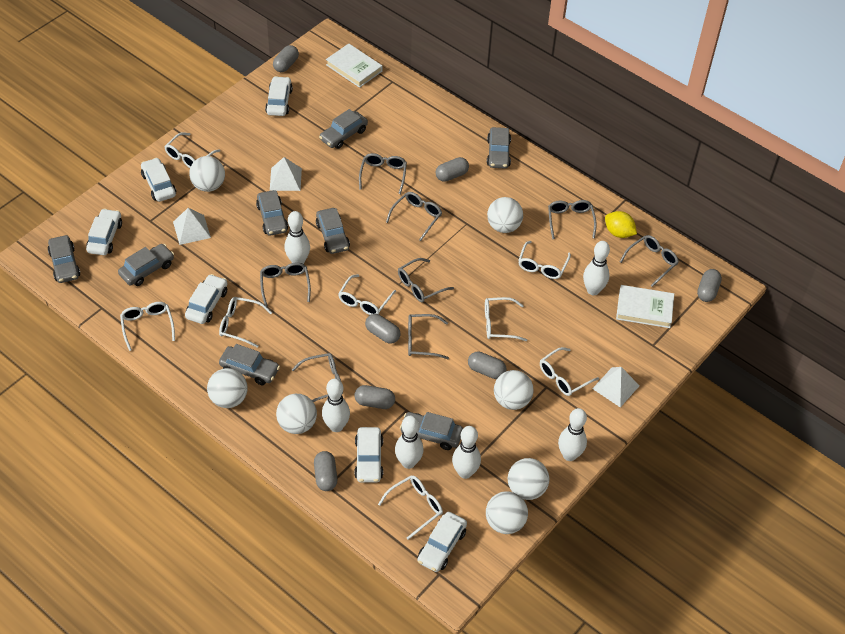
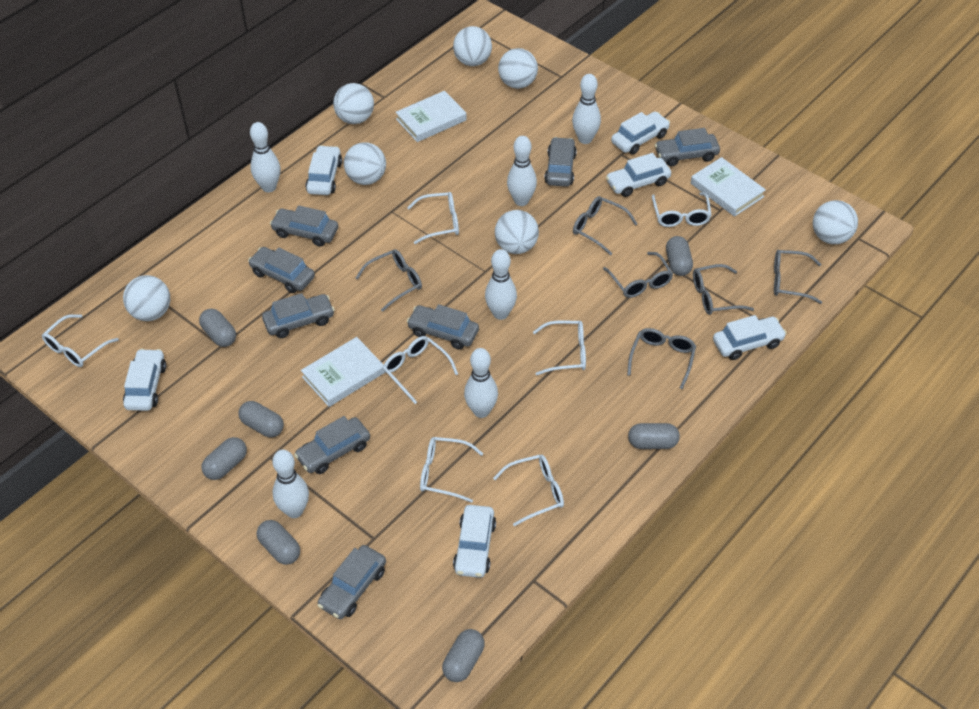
grey glasses: [260,262,311,307] [292,353,343,402] [359,153,407,194] [386,192,442,241] [398,258,454,302] [408,314,449,359] [548,200,597,239] [620,235,679,287] = 8 -> [356,249,422,312] [573,196,637,256] [603,252,673,298] [627,328,696,389] [693,264,754,315] [774,250,822,304] = 6
white book: [326,44,382,88] [616,285,674,328] = 2 -> [301,337,385,407] [396,91,467,142] [691,157,766,217] = 3
white glasses: [120,302,175,351] [164,132,220,168] [219,297,272,348] [338,274,396,315] [378,476,443,540] [485,297,527,341] [518,241,571,279] [540,347,599,396] = 8 -> [42,314,119,367] [383,336,458,404] [407,192,459,244] [420,437,484,503] [493,455,564,526] [533,320,586,375] [652,192,711,227] = 7
white pyramid: [173,208,211,245] [270,157,302,191] [592,367,640,407] = 3 -> none = 0
yellow lemon: [605,211,637,238] = 1 -> none = 0

